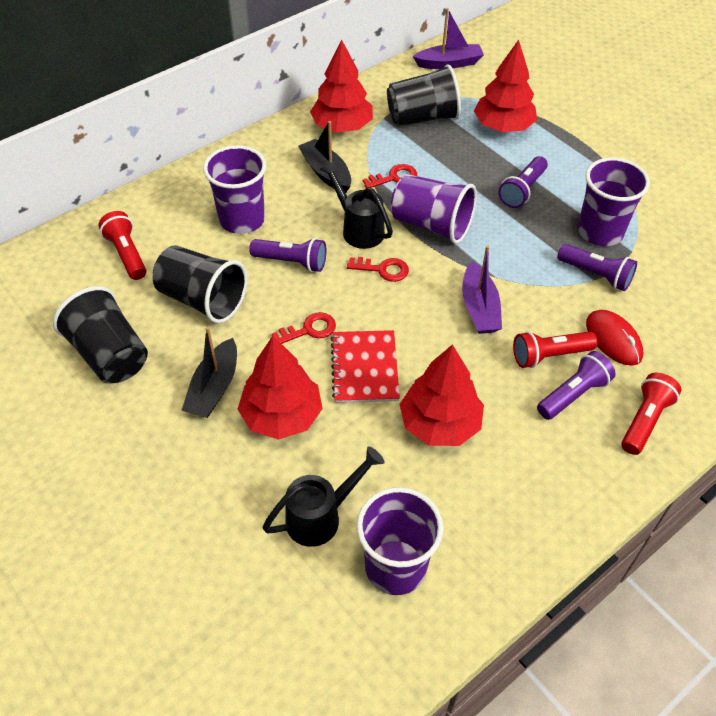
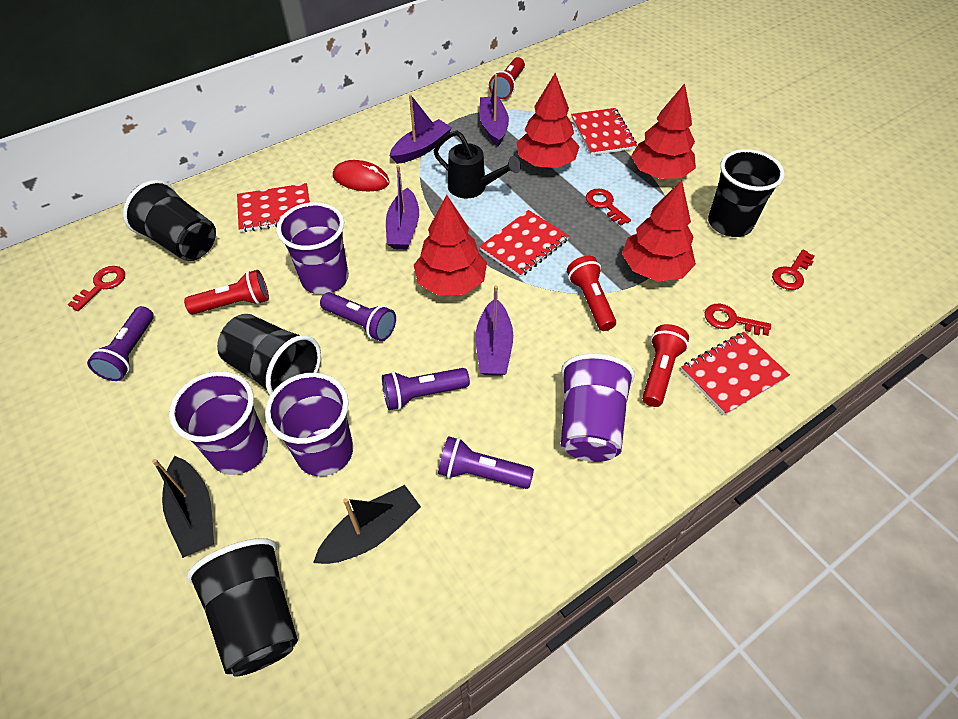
black cup: [53,286,148,384] [153,245,248,323] [387,64,461,126] = 3 -> [123,180,216,261] [187,538,298,677] [217,314,321,395] [708,149,785,237] = 4
black watering can: [263,446,385,547] [319,161,393,249] = 2 -> [433,130,521,198] = 1
purple boat: [413,8,484,69] [462,246,502,334] = 2 -> [386,165,419,250] [389,95,452,164] [475,285,513,376] [479,74,509,146] = 4
red flashlight: [98,211,146,280] [513,331,598,368] [621,372,681,455] = 3 -> [184,270,269,314] [489,57,525,99] [567,256,616,331] [642,324,689,407] = 4
red key: [272,312,336,344] [347,257,409,282] [363,164,417,188] = 3 -> [68,266,125,311] [586,189,631,226] [705,304,771,336] [772,250,814,290] = 4
red notebook: [331,330,400,403] = 1 -> [237,183,310,232] [479,210,569,277] [571,108,637,155] [681,332,790,416] = 4

